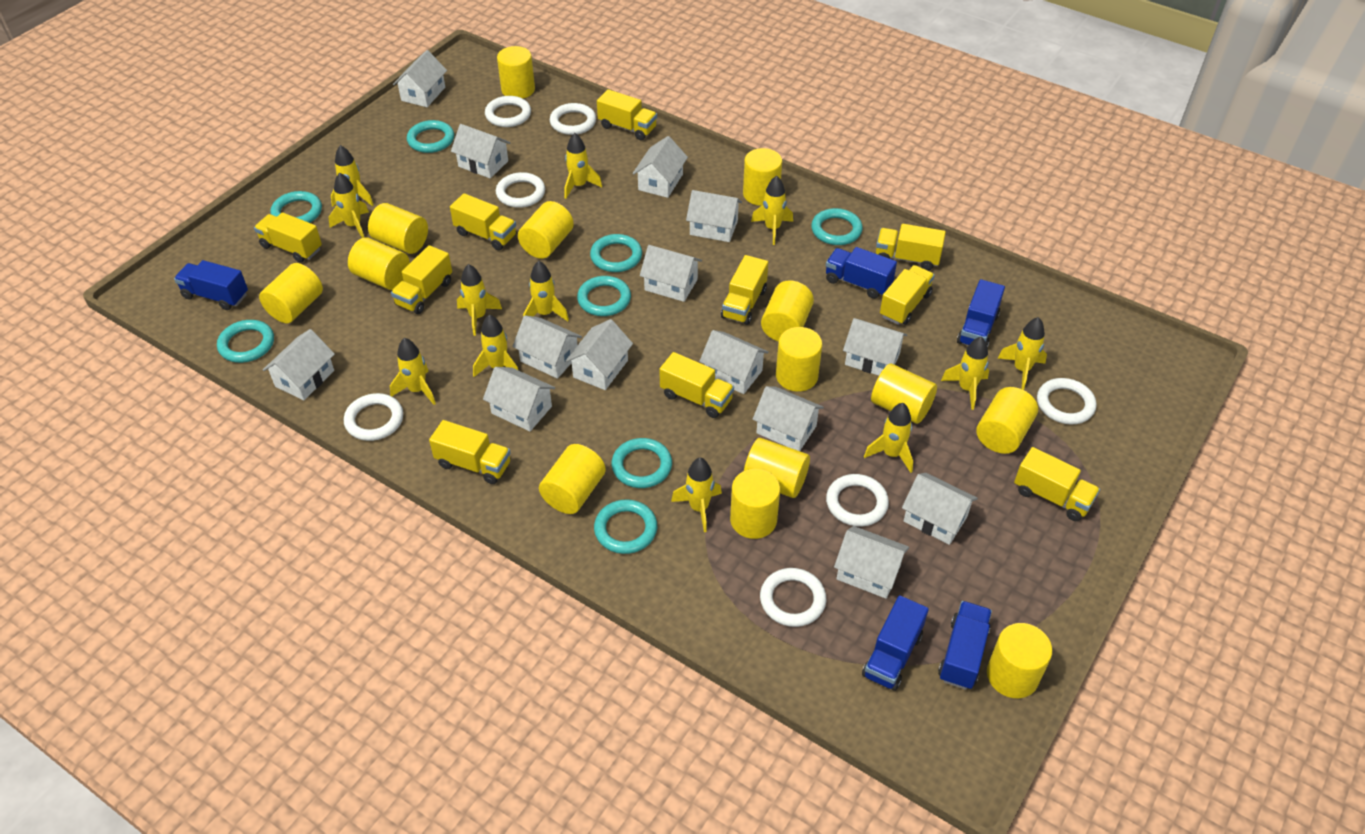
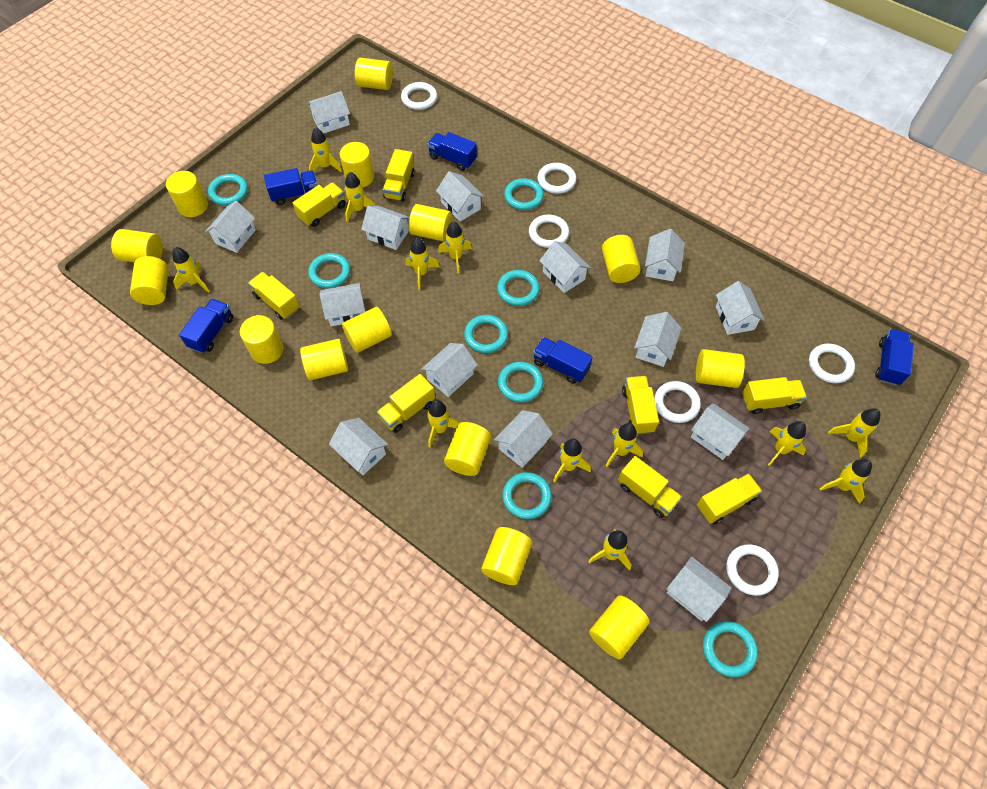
white ring: [344,393,403,441] [485,96,531,127] [496,172,545,208] [550,103,596,135] [760,568,826,627] [826,474,889,527] [1037,378,1097,424] = 7 -> [401,82,437,110] [529,215,569,248] [537,163,576,194] [654,381,701,423] [726,544,779,596] [809,343,855,383] = 6
yellow truck: [254,212,322,263] [391,245,452,314] [429,420,511,484] [450,193,516,250] [597,89,657,140] [659,352,734,418] [721,255,768,325] [876,224,946,271] [880,265,935,325] [1014,447,1100,521] = 10 -> [248,272,300,320] [293,182,346,227] [377,374,435,433] [383,149,415,201] [618,456,682,518] [622,376,659,434] [697,473,762,524] [742,377,807,414] = 8

